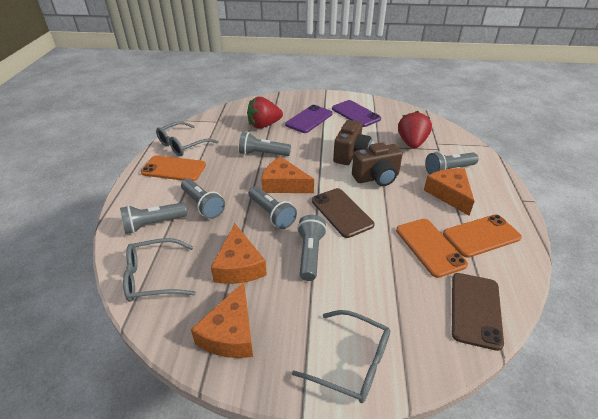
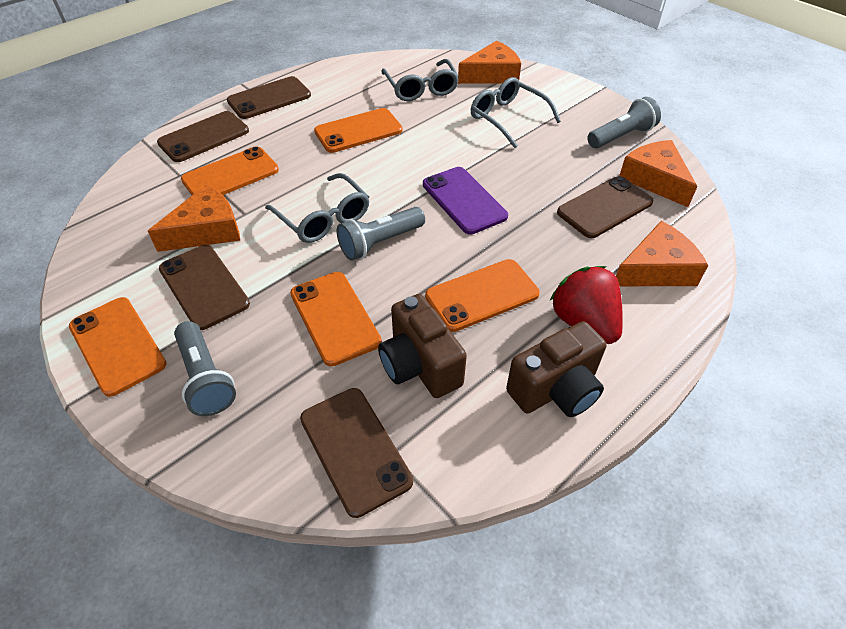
brown phone: [312,188,375,238] [452,273,504,351] = 2 -> [157,111,249,162] [159,245,250,330] [227,76,311,119] [300,388,413,518] [557,176,653,238] = 5
grey flashlight: [120,202,187,234] [181,179,225,219] [239,132,291,156] [249,186,297,229] [297,215,327,281] [425,151,478,174] = 6 -> [174,321,236,416] [337,207,425,261] [587,97,661,148] = 3
orange phone: [141,155,206,181] [396,219,468,278] [443,215,522,258] = 3 -> [69,297,167,397] [181,146,279,195] [290,272,382,366] [314,108,402,153] [425,259,540,332] = 5
purple phone: [285,105,333,133] [332,100,381,127] = 2 -> [423,167,508,234] = 1
red strawberry: [247,97,283,129] [398,111,432,149] = 2 -> [550,266,623,344] = 1

